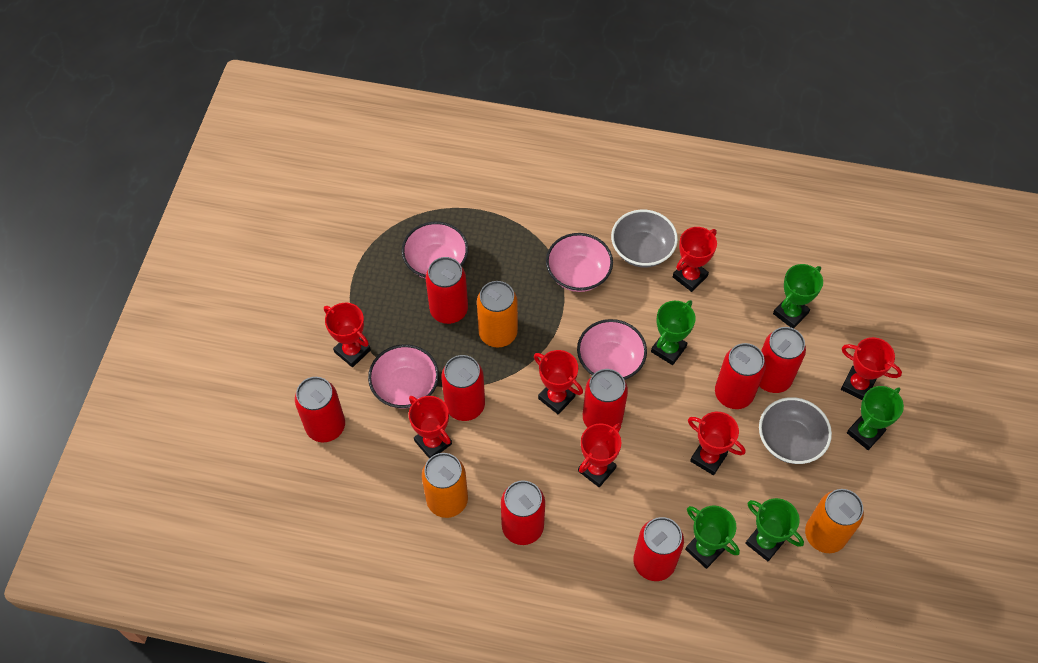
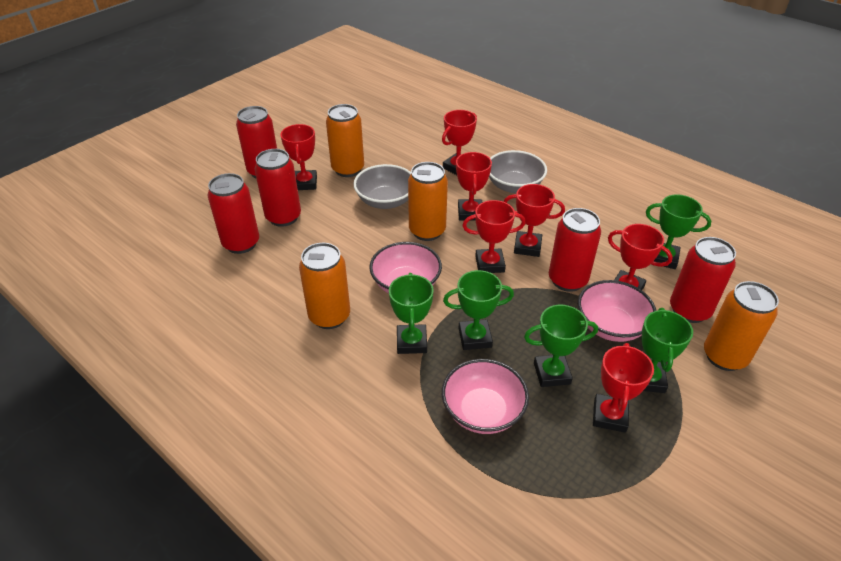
orange can: [422,453,468,518] [477,281,518,347] [805,489,864,553] = 3 -> [299,243,350,329] [326,104,364,177] [408,162,448,241] [704,281,779,371] = 4
pink bowl: [368,344,439,409] [402,222,468,279] [546,233,613,292] [577,319,647,380] = 4 -> [369,242,442,294] [442,359,529,434] [578,280,656,342] = 3
red can: [295,377,345,442] [426,257,468,324] [441,355,485,421] [501,480,545,545] [583,369,628,428] [633,517,684,581] [715,343,766,409] [759,327,806,393] = 8 -> [208,173,259,254] [236,106,277,178] [255,149,301,227] [549,208,601,292] [670,237,736,323] = 5

